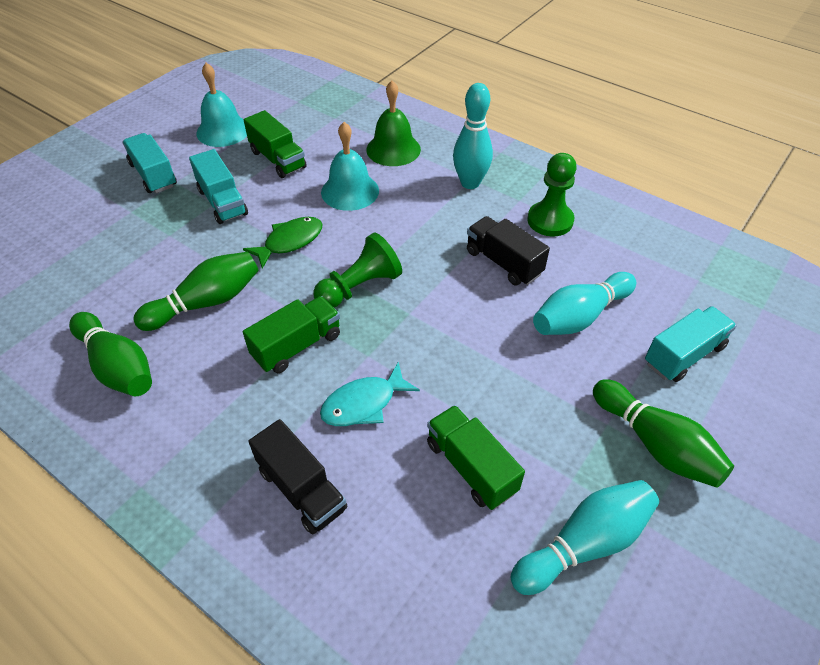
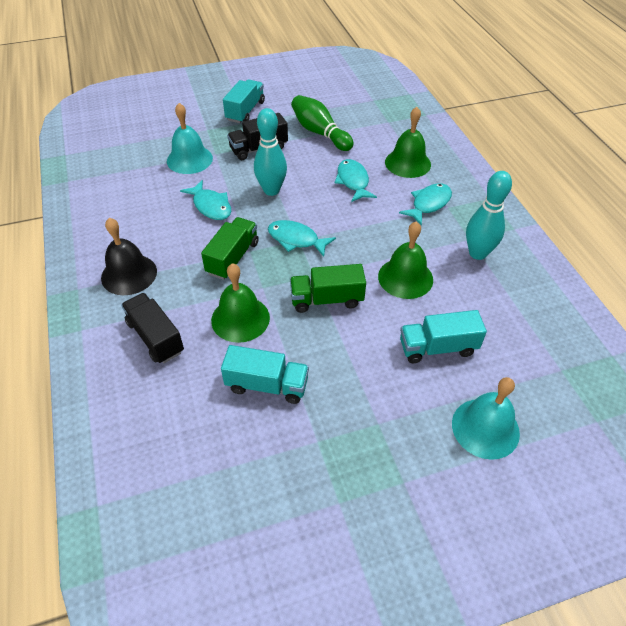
black bell: none = 0 -> [101,218,157,295] = 1
green bell: [366,81,421,166] = 1 -> [211,263,270,343] [378,221,433,299] [385,107,431,178] = 3
green bowling pin: [69,312,152,396] [133,252,259,331] [593,379,734,488] = 3 -> [291,95,354,151] = 1
green fish: [243,217,323,269] = 1 -> none = 0
green pawn: [313,233,402,308] [527,153,577,236] = 2 -> none = 0
green truck: [243,296,340,373] [244,110,307,178] [427,405,525,510] = 3 -> [201,217,259,280] [290,264,366,313] = 2
turquoise bowling pin: [453,83,493,189] [511,480,659,595] [533,272,636,335] = 3 -> [254,108,287,196] [466,171,512,260] = 2
turquoise fish: [320,362,420,426] = 1 -> [180,180,231,220] [268,220,336,257] [335,159,377,202] [399,184,452,226] = 4

